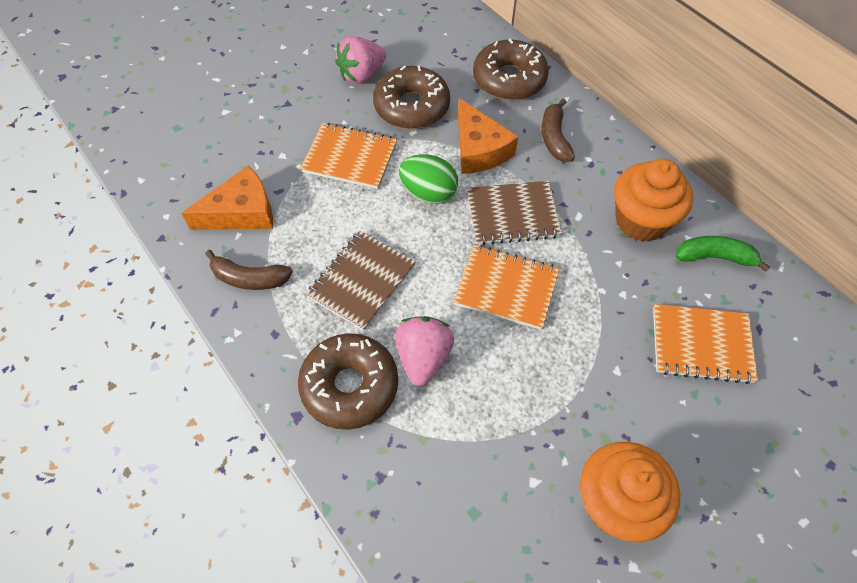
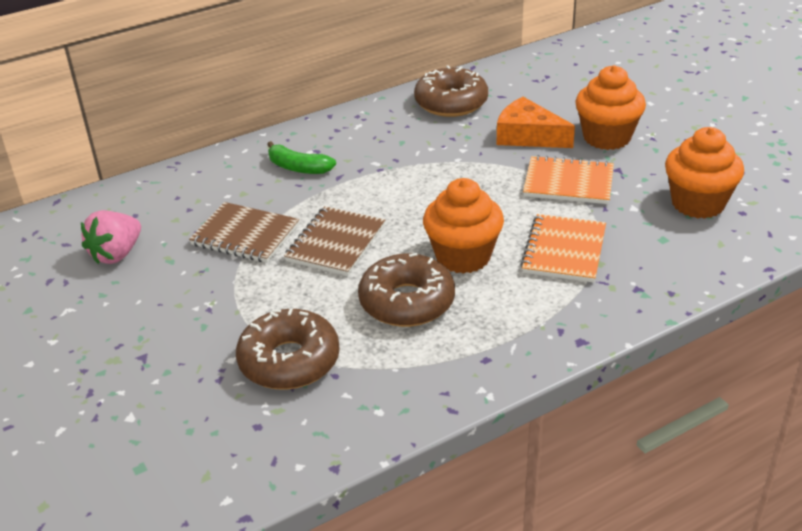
brown banana: [205,250,293,290] [541,99,575,162] = 2 -> none = 0
green egg: [399,154,458,204] = 1 -> none = 0
orange cheese: [181,165,273,230] [458,98,519,174] = 2 -> [496,97,575,148] = 1
orange cupcake: [580,442,680,542] [614,159,693,242] = 2 -> [423,178,504,274] [575,65,646,150] [665,127,744,219] = 3
orange notebook: [300,123,397,189] [453,245,559,330] [653,304,758,384] = 3 -> [520,214,606,283] [523,155,614,204] = 2
pink strawberry: [335,36,386,84] [395,316,454,386] = 2 -> [81,210,141,264] = 1

